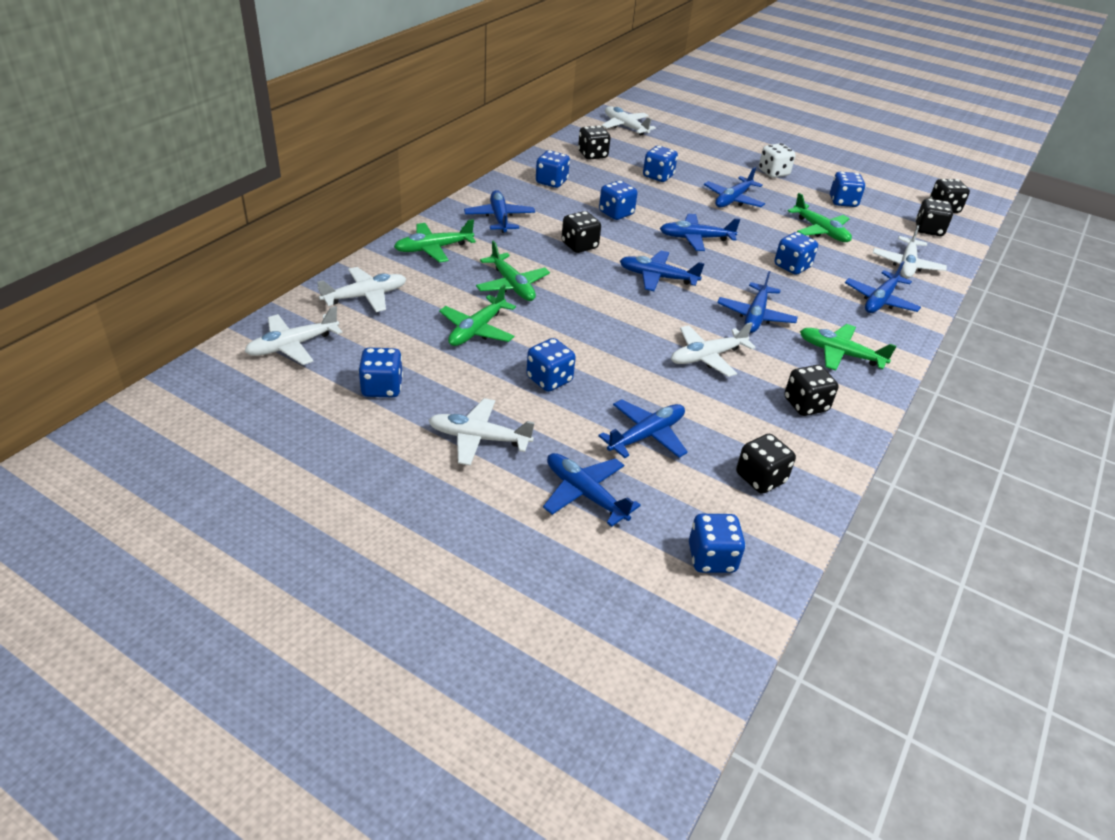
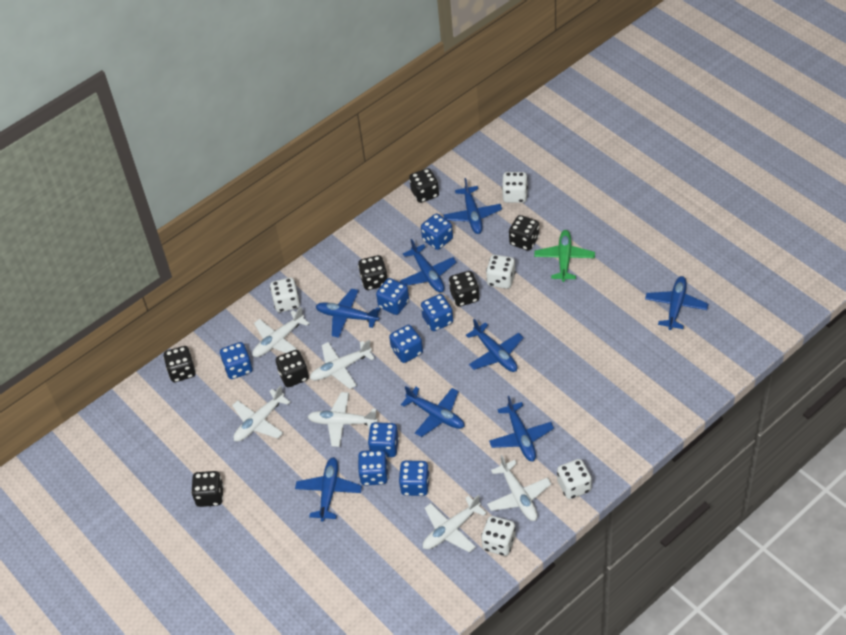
black dice: [562,211,601,253] [578,126,611,160] [736,434,796,494] [784,365,838,416] [916,198,953,236] [929,179,970,213] = 6 -> [163,346,196,382] [191,471,224,507] [276,350,309,387] [358,255,388,290] [409,168,439,203] [449,271,480,307] [509,215,539,251] = 7
green plane: [394,219,476,263] [439,284,516,346] [476,240,550,301] [788,193,852,242] [800,324,897,371] = 5 -> [534,230,595,282] = 1
white dice: [759,143,795,178] = 1 -> [270,277,300,312] [481,516,516,556] [486,255,516,289] [502,172,528,203] [557,459,592,499] = 5

